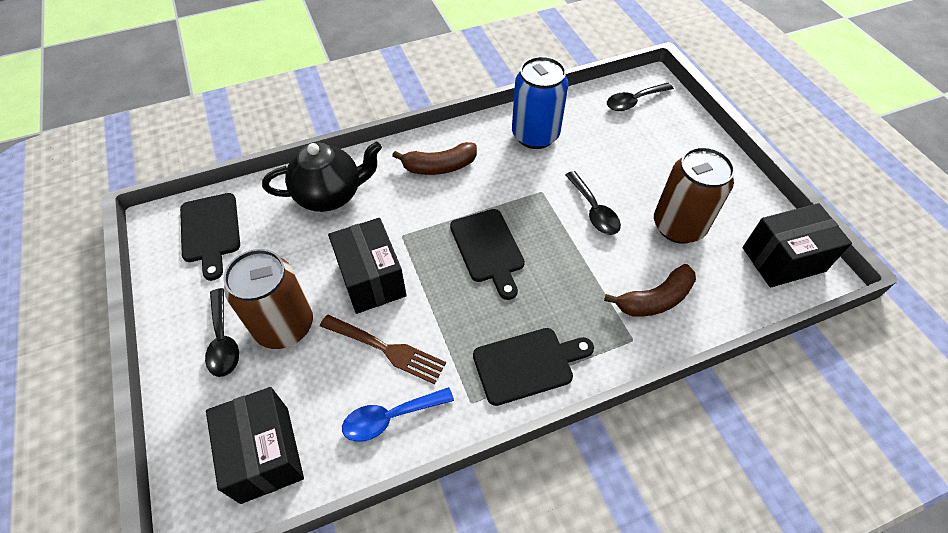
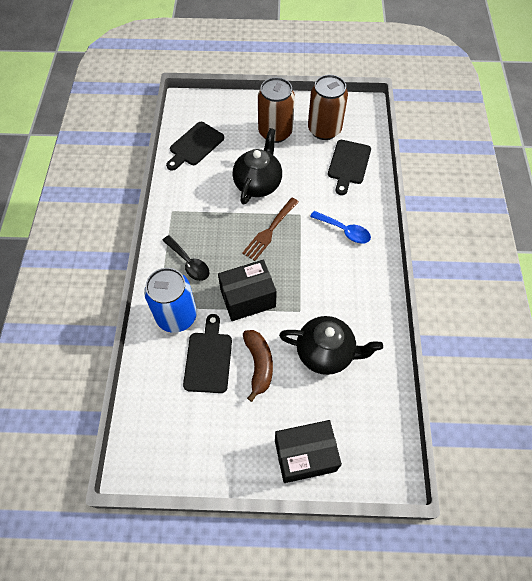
black box: [206,387,304,504] [328,218,407,314] [742,203,852,288] = 3 -> [218,260,277,321] [275,420,342,483] = 2
black spoon: [205,288,239,377] [565,171,621,235] [607,83,674,111] = 3 -> [162,235,209,281] = 1
black teapot: [262,141,382,212] = 1 -> [232,128,282,205] [279,316,383,375] = 2
brown banana: [392,142,477,175] [604,264,696,317] = 2 -> [243,330,273,402] = 1

